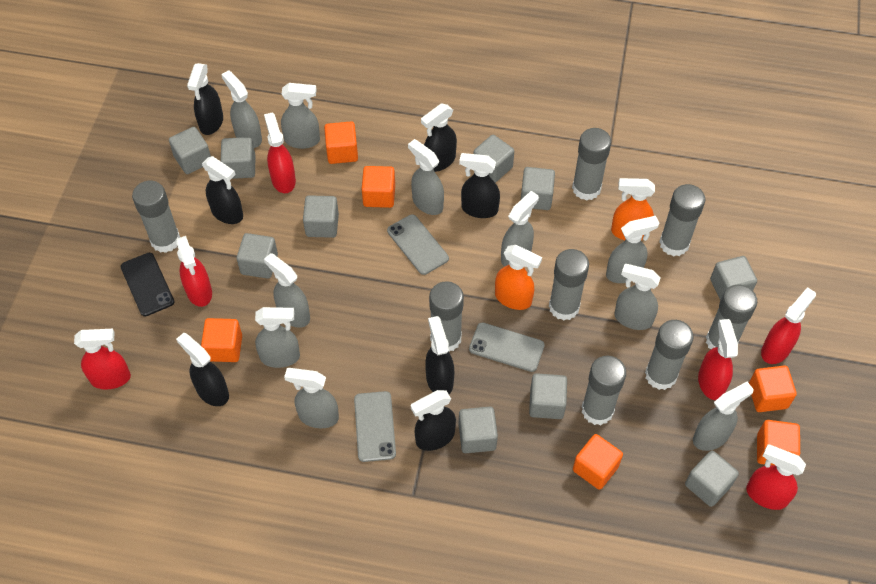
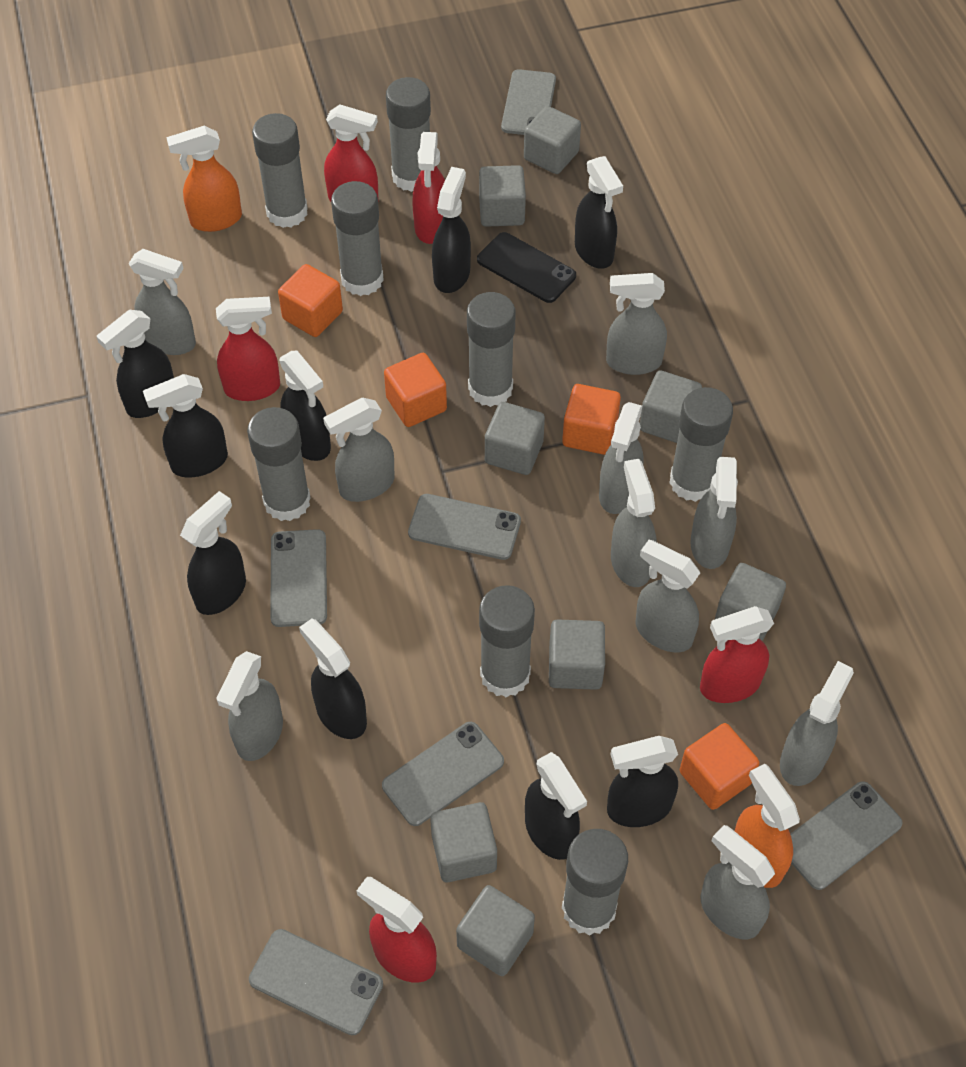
black spray bottle: [176,333,229,406] [187,63,223,135] [202,156,243,224] [411,390,456,451] [421,103,457,172] [425,316,454,394] [459,153,500,218] = 7 -> [96,310,174,418] [143,374,228,477] [180,491,246,615] [279,351,331,461] [299,618,367,739] [432,167,471,293] [525,752,587,860] [575,156,623,269] [607,736,678,827] = 9
grey cube: [169,127,211,174] [221,137,256,179] [236,233,278,279] [303,195,339,238] [459,407,498,453] [473,135,514,183] [521,167,555,210] [529,373,567,419] [685,451,739,507] [710,256,757,301] = 10 -> [430,802,497,882] [456,885,535,976] [479,165,526,227] [485,402,545,475] [524,106,581,174] [549,619,605,690] [640,370,702,443] [715,563,786,641] = 8
grey phone: [354,391,396,462] [387,214,449,275] [469,322,545,372] = 3 -> [249,929,383,1035] [270,529,327,627] [382,722,504,826] [408,494,521,560] [501,69,556,135] [790,781,903,890] = 6
orange cube: [201,318,242,362] [324,122,358,164] [362,166,395,208] [573,434,623,490] [749,365,796,412] [757,420,800,465] = 6 -> [278,264,343,337] [384,353,447,427] [562,384,621,455] [680,723,759,810] = 4
red spray bottle: [74,329,131,390] [176,236,212,307] [264,112,296,193] [698,319,738,400] [746,444,806,510] [761,287,816,364] = 6 -> [216,297,280,401] [324,105,379,202] [357,877,437,983] [413,132,445,244] [700,606,774,703] = 5

